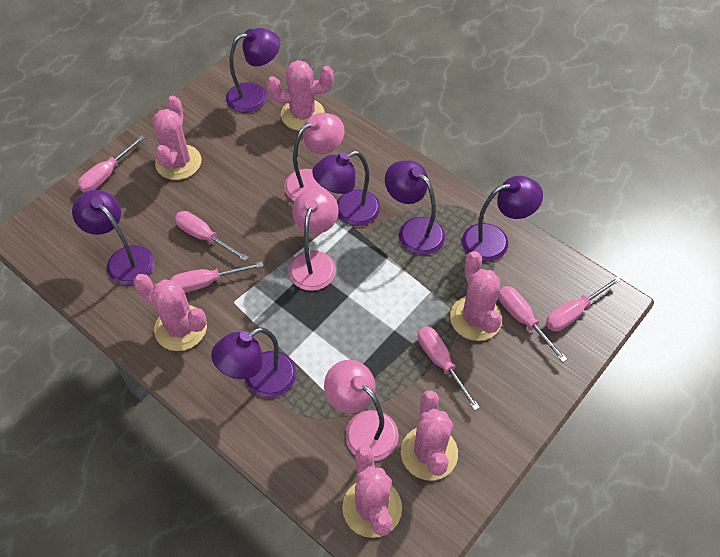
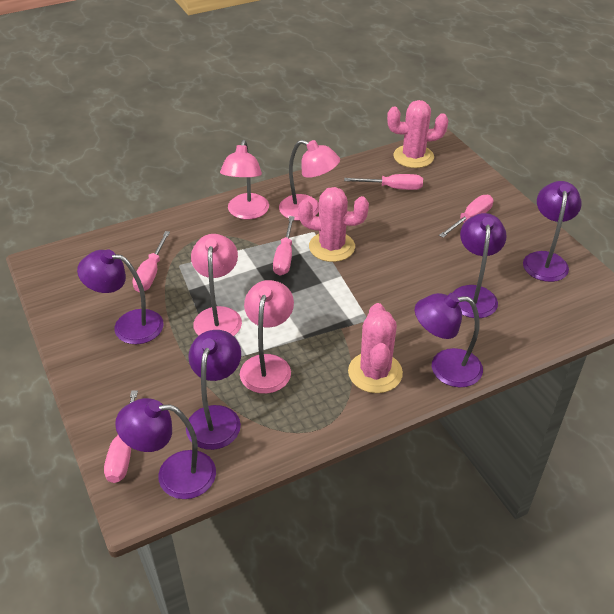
pink cactus: [134,274,207,351] [153,96,202,180] [266,60,333,131] [342,446,402,538] [401,391,458,481] [450,251,502,341] = 6 -> [298,187,369,262] [348,303,403,393] [387,100,448,168] = 3
pink lamp: [284,113,345,201] [288,188,339,291] [324,360,399,461] = 3 -> [191,234,242,336] [220,140,269,219] [240,280,294,394] [279,140,340,221] = 4
pink screwdriver: [78,135,145,192] [170,262,263,293] [175,211,249,261] [418,327,480,411] [498,286,567,362] [546,277,621,332] = 6 -> [104,390,138,483] [132,231,170,292] [273,216,294,276] [344,174,423,190] [439,195,493,238] = 5

